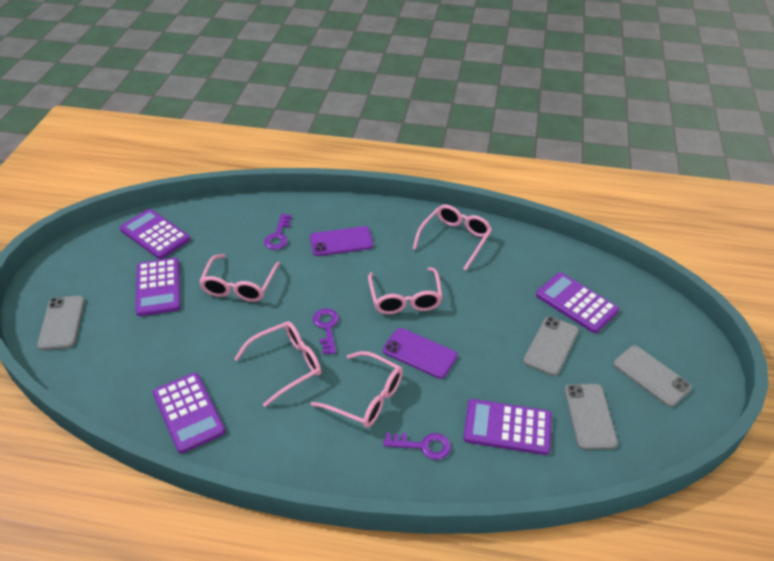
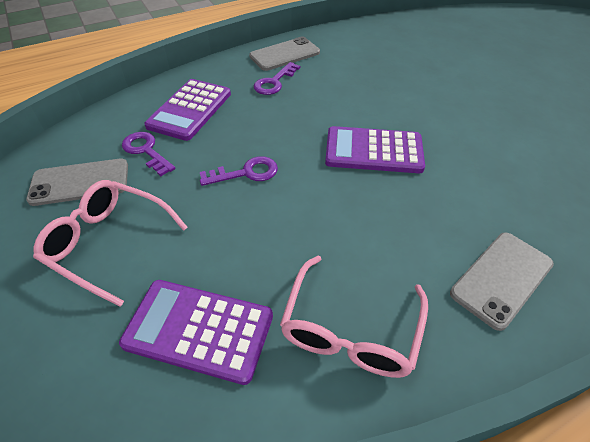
grey phone: [37,296,85,350] [523,316,579,376] [564,384,618,450] [613,345,692,407] = 4 -> [26,159,128,206] [249,37,320,71] [450,232,554,331] = 3
pink glasses: [199,254,280,302] [234,321,321,407] [311,351,403,428] [368,267,443,314] [413,205,492,270] = 5 -> [33,180,188,307] [280,256,428,378] = 2
purple calculator: [120,209,190,259] [136,258,180,316] [153,373,226,453] [464,399,552,455] [536,272,619,333] = 5 -> [119,280,273,385] [144,79,231,141] [325,126,425,173] = 3
purple phone: [310,226,373,256] [383,328,458,379] = 2 -> none = 0

